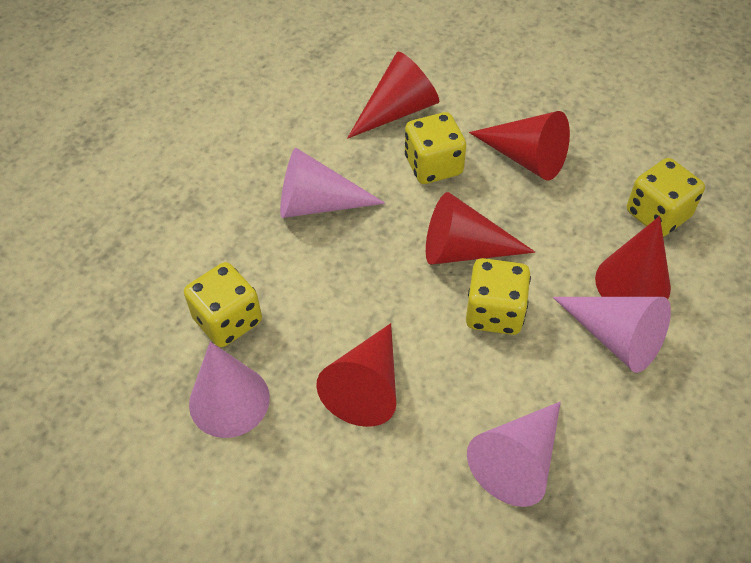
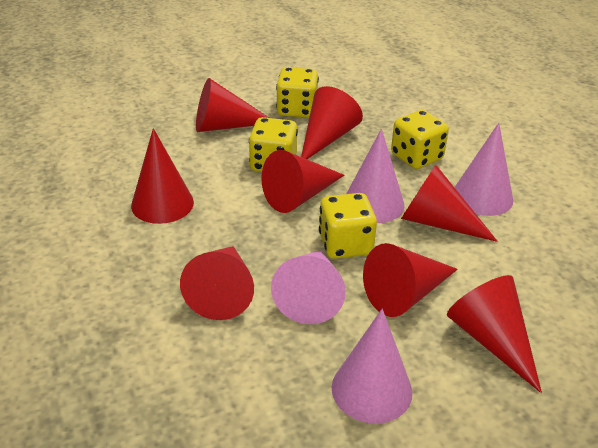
red cone: [316,323,396,427] [347,52,439,139] [426,192,535,265] [469,111,570,181] [595,216,671,299] = 5 -> [131,128,194,224] [180,246,254,320] [196,78,269,132] [261,150,345,213] [301,86,363,159] [363,243,458,317] [401,165,498,242] [447,275,542,393] = 8

